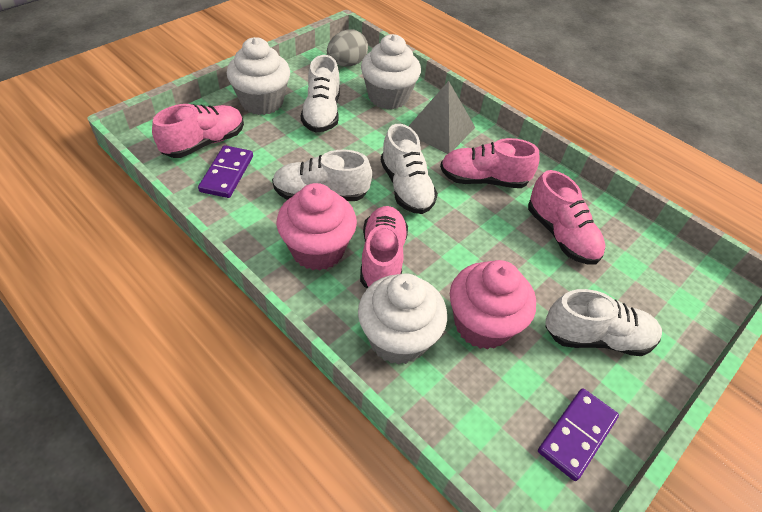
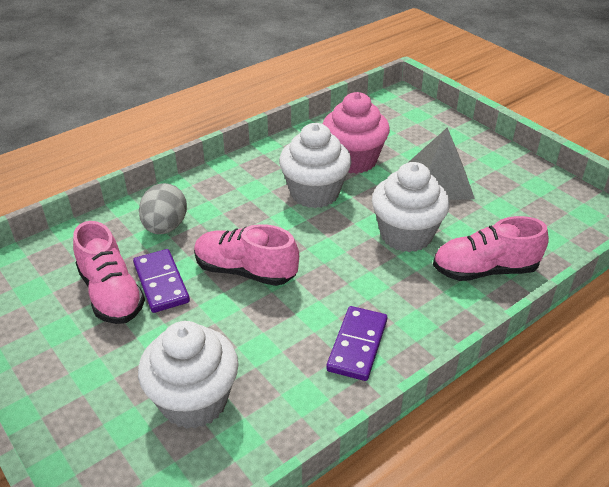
pink cupcake: [277,183,357,271] [450,260,536,349] = 2 -> [323,92,390,174] = 1
pink shoe: [152,104,244,158] [360,206,408,288] [440,138,540,188] [528,170,606,265] = 4 -> [73,221,145,324] [194,224,299,286] [433,216,549,281] = 3
white shoe: [272,150,372,201] [301,55,340,132] [381,124,438,214] [545,289,662,356] = 4 -> none = 0

